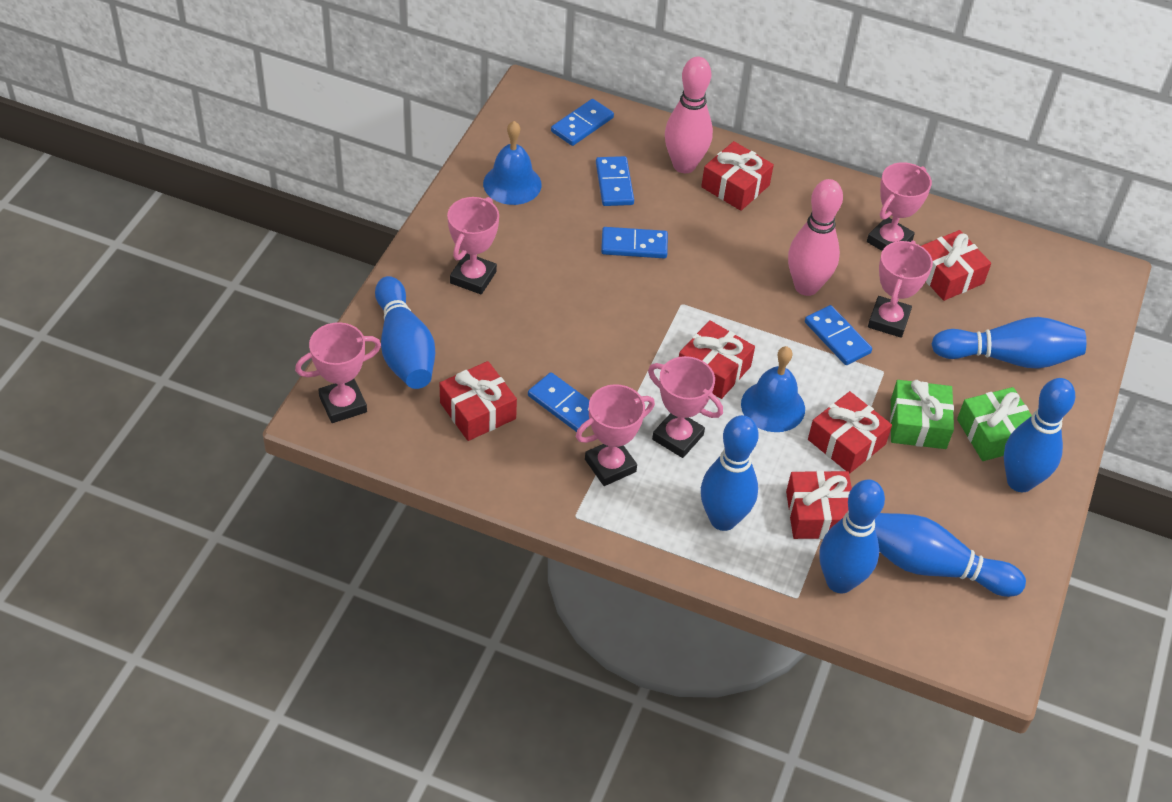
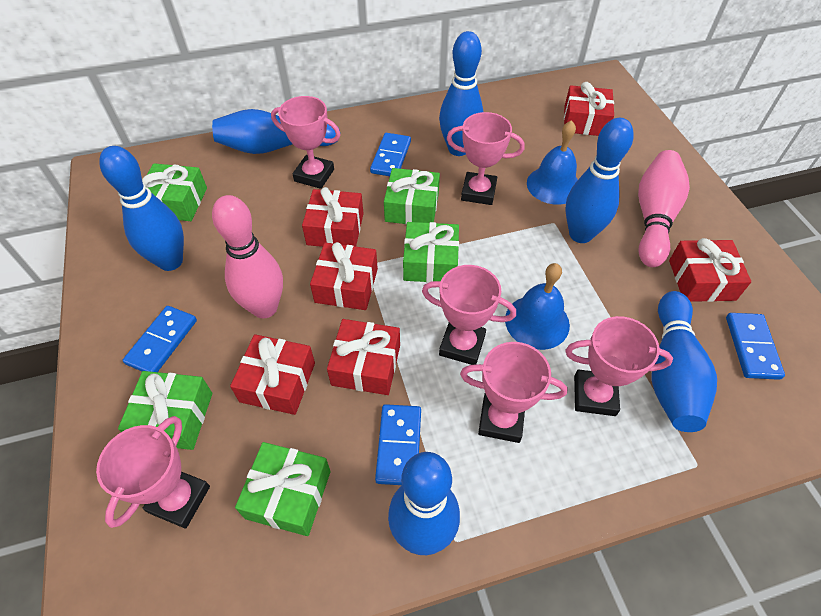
blue domino: [528,372,590,432] [551,99,614,146] [596,156,634,206] [601,227,668,258] [805,305,872,365] = 5 -> [123,306,197,372] [370,133,411,176] [375,404,421,485] [726,313,785,380] = 4
green gift: [890,380,954,449] [957,387,1032,461] = 2 -> [118,371,212,450] [142,163,207,221] [235,442,331,536] [384,168,440,225] [403,222,459,283] = 5

